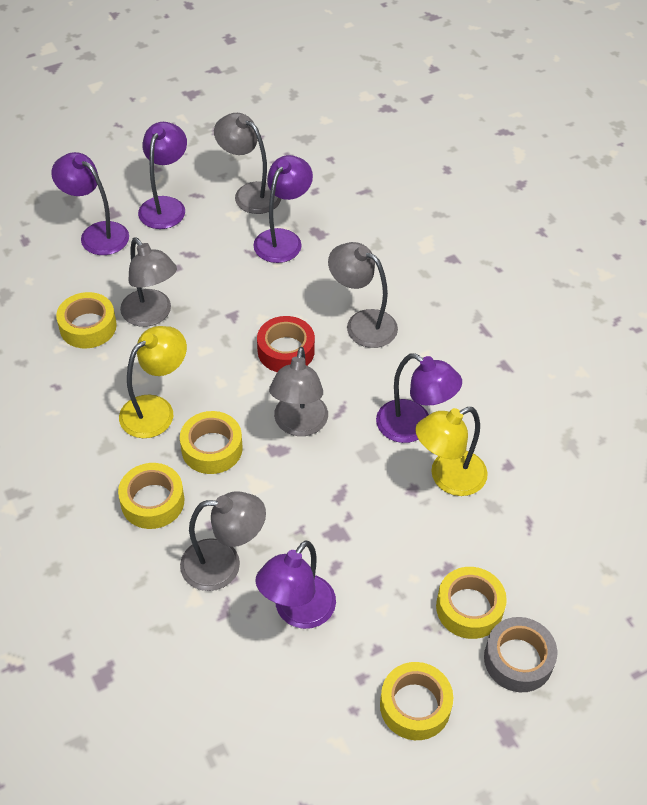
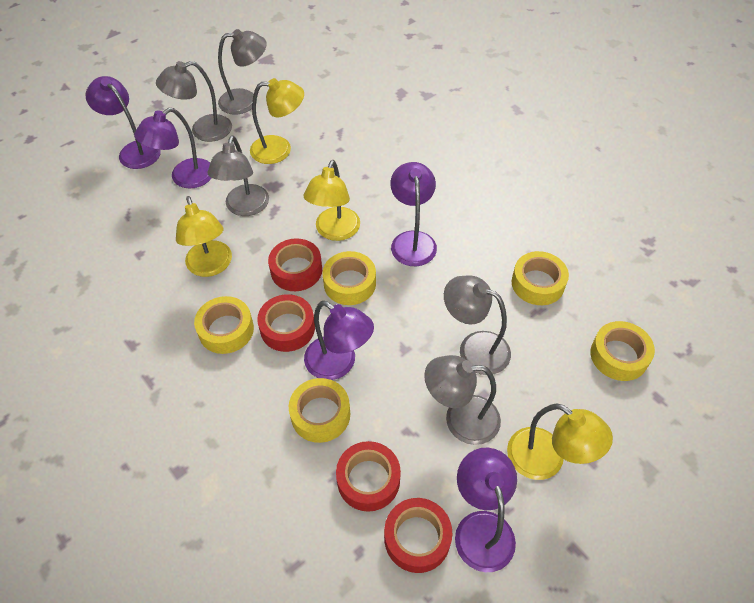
grey tape: [484,617,557,692] = 1 -> none = 0
red tape: [257,316,315,372] = 1 -> [257,294,315,352] [268,238,322,291] [336,441,401,512] [384,498,452,573] = 4
yellow lamp: [119,326,187,438] [415,407,488,496] = 2 -> [176,196,232,277] [250,78,304,164] [304,160,360,241] [507,403,613,480] = 4

